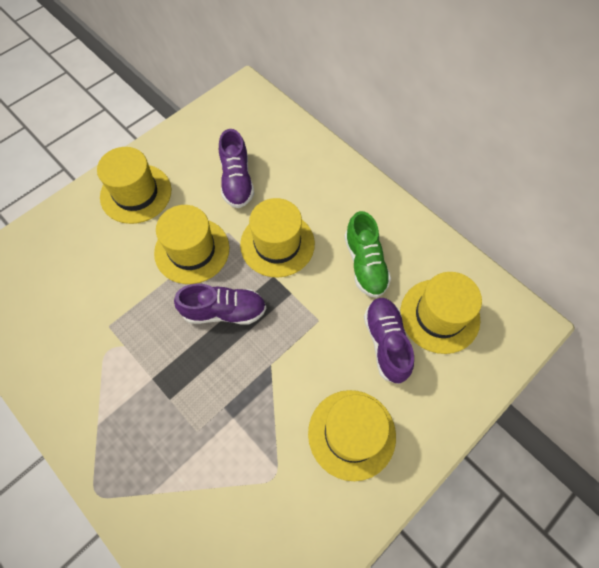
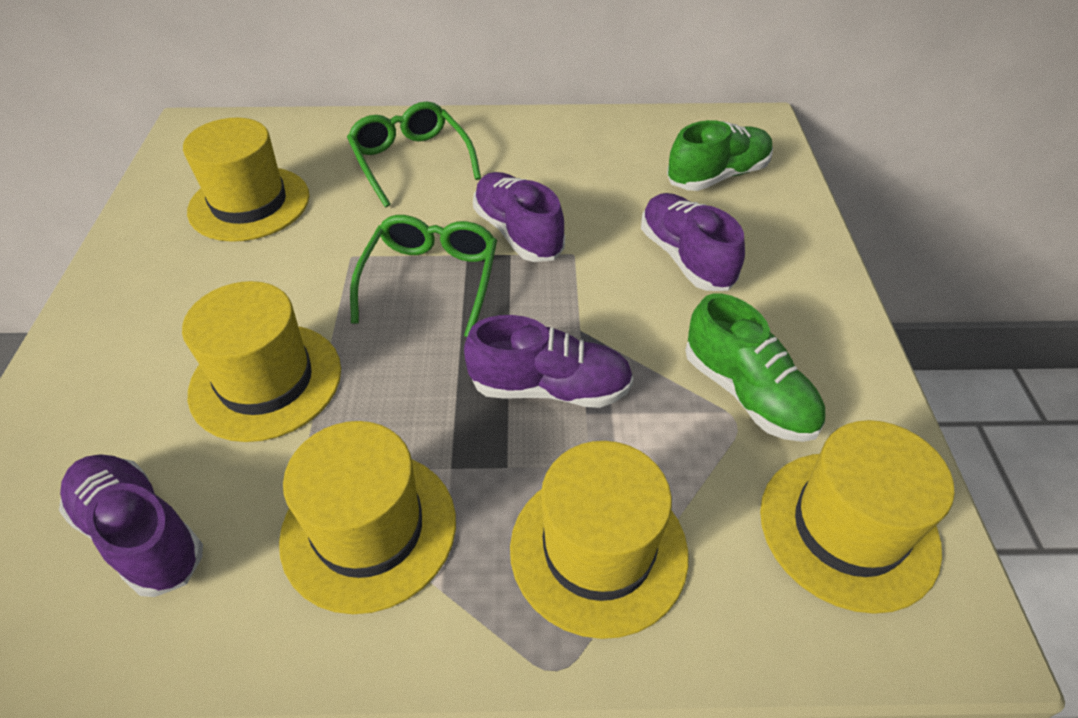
green glasses: none = 0 -> [347,102,481,207] [350,215,497,337] = 2
green shoe: [344,211,391,298] = 1 -> [667,120,773,191] [685,293,825,442] = 2
purple shoe: [174,283,266,325] [219,129,254,208] [364,298,414,384] = 3 -> [59,454,203,597] [464,315,634,408] [473,172,565,262] [641,193,745,291] = 4

